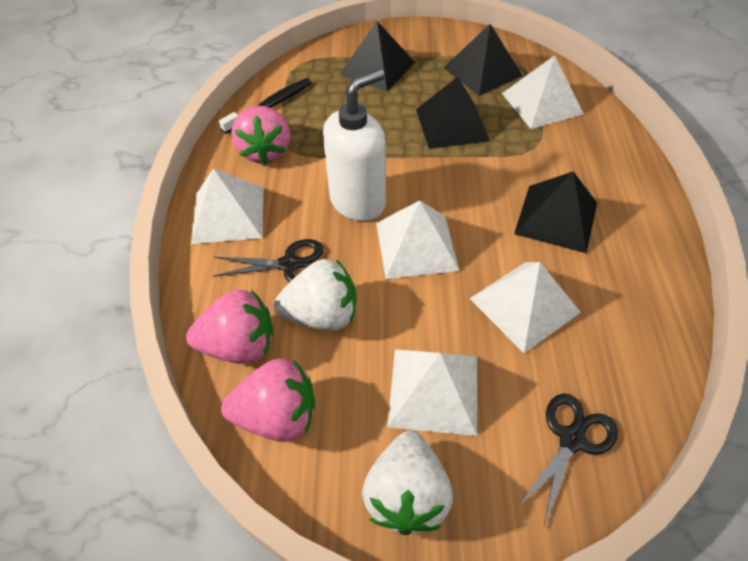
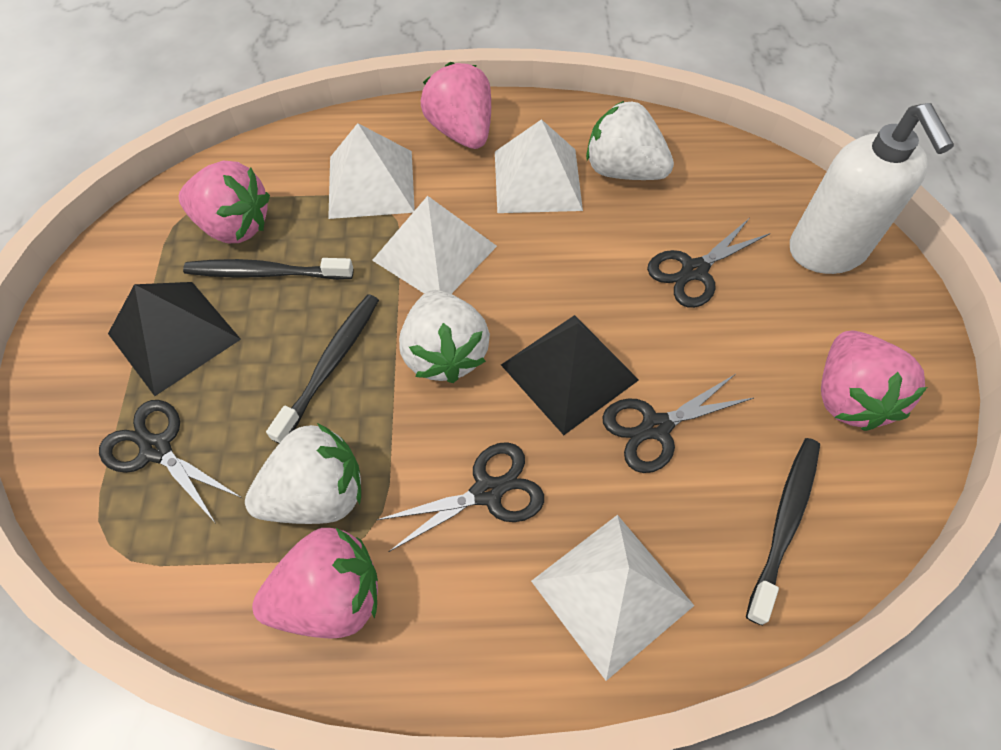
black pyramid: [339,21,415,92] [416,77,490,149] [443,24,523,96] [514,171,597,253] = 4 -> [108,282,241,396] [501,315,639,435] = 2
black scissors: [212,239,324,282] [518,394,618,527] = 2 -> [99,400,242,522] [377,442,544,552] [602,374,755,473] [647,219,770,308] = 4
black toothbrush: [219,78,312,134] = 1 -> [183,258,353,280] [266,294,379,443] [746,438,820,625] = 3
pink strawberry: [186,289,274,364] [221,359,315,442] [231,106,290,165] = 3 -> [179,161,270,243] [252,528,378,639] [420,62,491,149] [821,331,928,431] = 4
white pyramid: [191,168,263,244] [376,200,459,279] [387,349,477,436] [469,262,581,353] [502,55,584,129] = 5 -> [328,123,415,219] [372,196,497,294] [495,119,583,213] [531,515,694,681] = 4
white strawberry: [273,259,356,331] [362,431,453,535] = 2 -> [245,423,361,524] [399,290,490,383] [586,101,674,180] = 3

